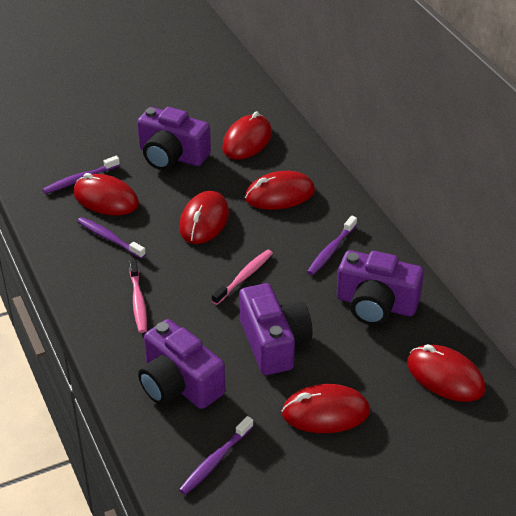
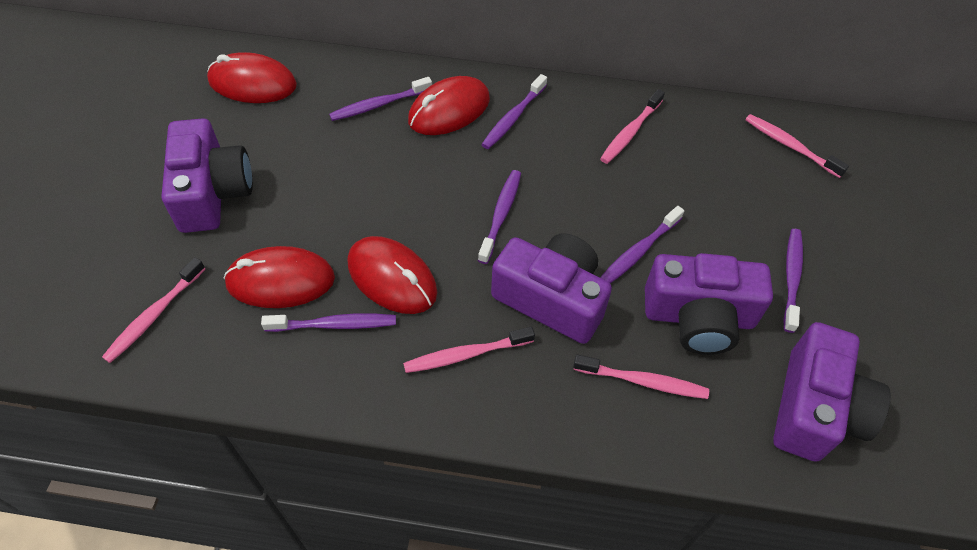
pink toothbrush: [129,260,147,333] [212,250,273,305] = 2 -> [102,257,205,363] [403,327,535,373] [573,355,709,399] [600,89,665,164] [745,114,849,178] = 5
purple toothbrush: [43,156,120,194] [77,217,146,259] [179,416,254,495] [307,216,357,275] = 4 -> [261,313,396,332] [329,77,432,121] [478,170,521,264] [481,74,547,149] [600,206,684,283] [783,229,803,333] = 6
red mouse: [74,173,139,216] [179,191,229,244] [222,111,272,160] [245,171,315,210] [281,384,370,433] [407,344,485,402] = 6 -> [207,52,297,103] [223,246,335,308] [347,236,437,314] [408,76,490,135] = 4

